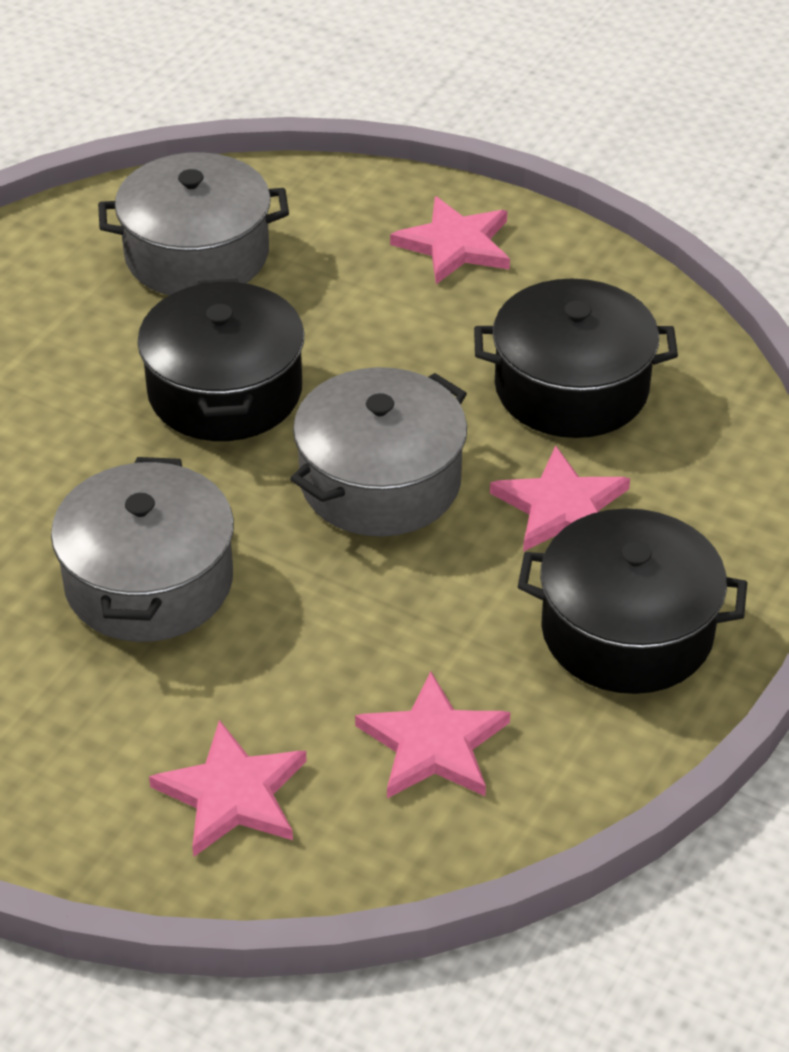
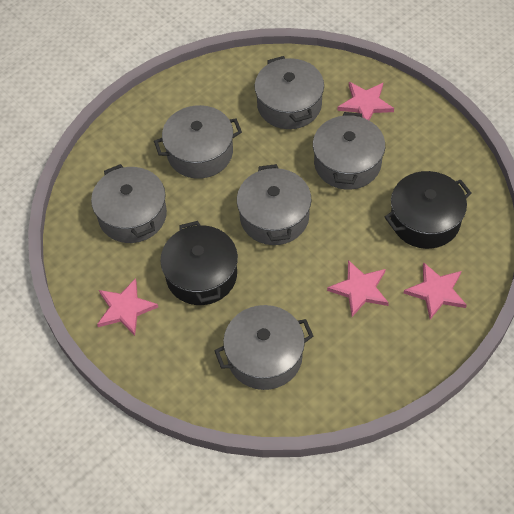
black pot: [137,278,305,441] [474,278,678,438] [518,508,747,694] = 3 -> [160,221,238,305] [385,171,472,249] = 2
grey pot: [51,457,234,642] [98,152,289,295] [290,367,467,537] = 3 -> [91,164,167,243] [154,105,242,179] [215,305,313,390] [237,164,312,245] [255,56,324,129] [313,112,385,190] = 6

